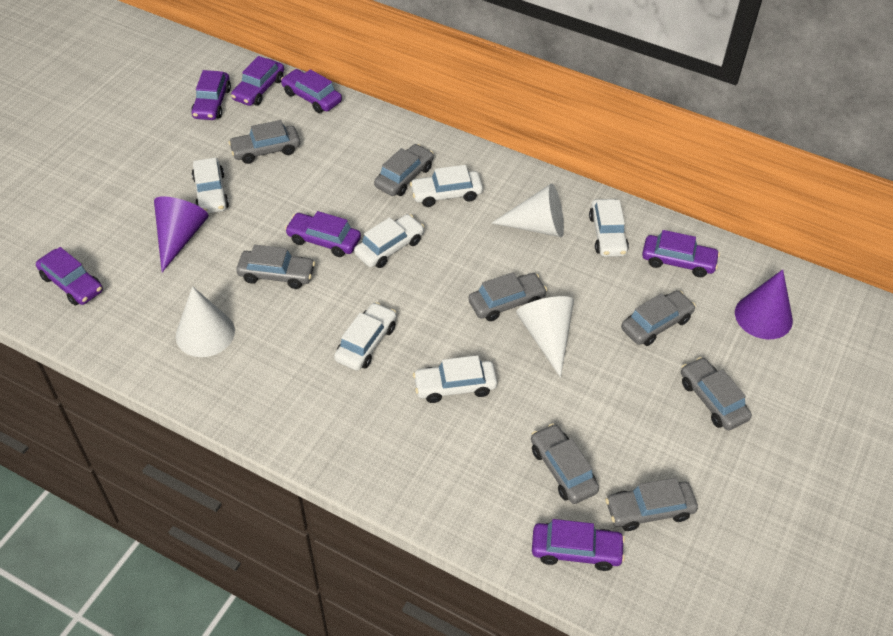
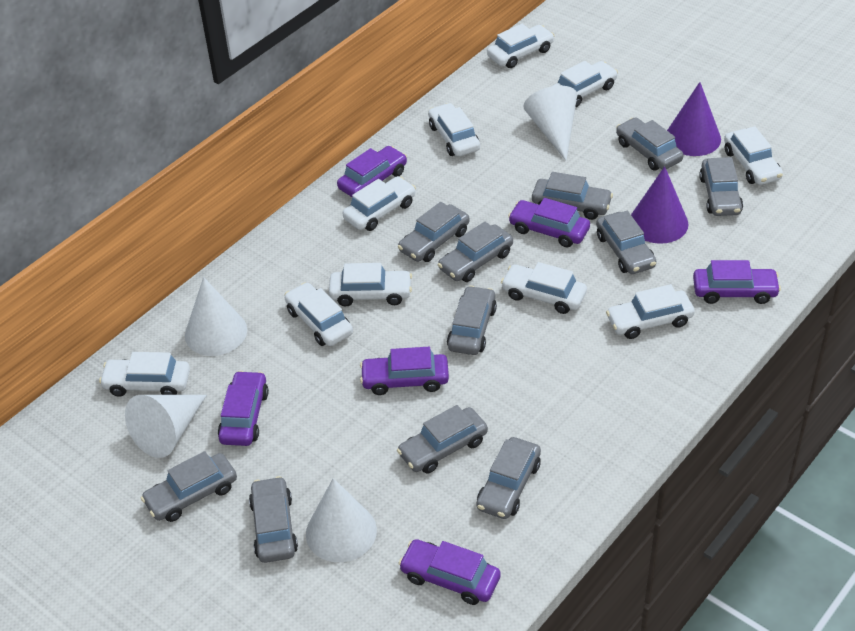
grey car: [228,120,300,164] [236,245,315,289] [374,144,434,196] [469,272,547,321] [531,423,599,504] [605,478,698,531] [621,290,696,346] [681,357,752,430] = 8 -> [141,451,237,522] [249,476,298,563] [397,405,488,474] [398,202,470,262] [438,222,513,282] [447,286,497,355] [477,437,541,519] [532,172,613,220] [596,211,657,274] [616,117,683,170] [699,157,743,216] = 11
purple car: [36,247,103,305] [191,70,231,120] [231,56,284,106] [281,69,342,113] [285,211,361,257] [532,519,625,571] [642,230,720,277] = 7 -> [218,371,269,446] [337,146,407,197] [360,347,449,395] [398,539,501,605] [508,198,590,247] [693,260,781,304] = 6
white car: [192,158,229,214] [334,302,396,371] [354,214,425,268] [410,165,483,207] [413,355,497,403] [589,199,629,257] = 6 -> [99,352,190,397] [285,282,353,346] [329,263,412,307] [343,176,416,231] [428,103,480,156] [487,24,555,68] [501,262,587,314] [553,61,618,107] [606,284,695,339] [724,126,783,185] = 10
white cone: [176,286,235,357] [492,183,564,237] [516,296,574,378] = 3 -> [125,395,207,458] [185,277,247,356] [306,478,377,562] [523,86,577,161] = 4

